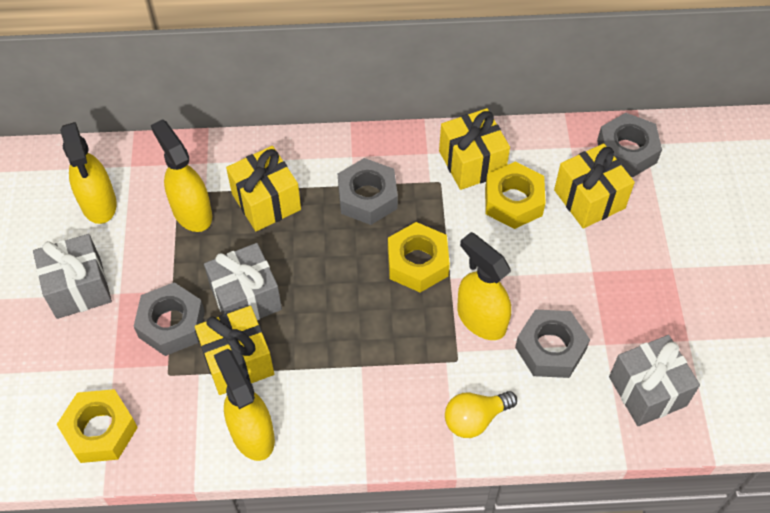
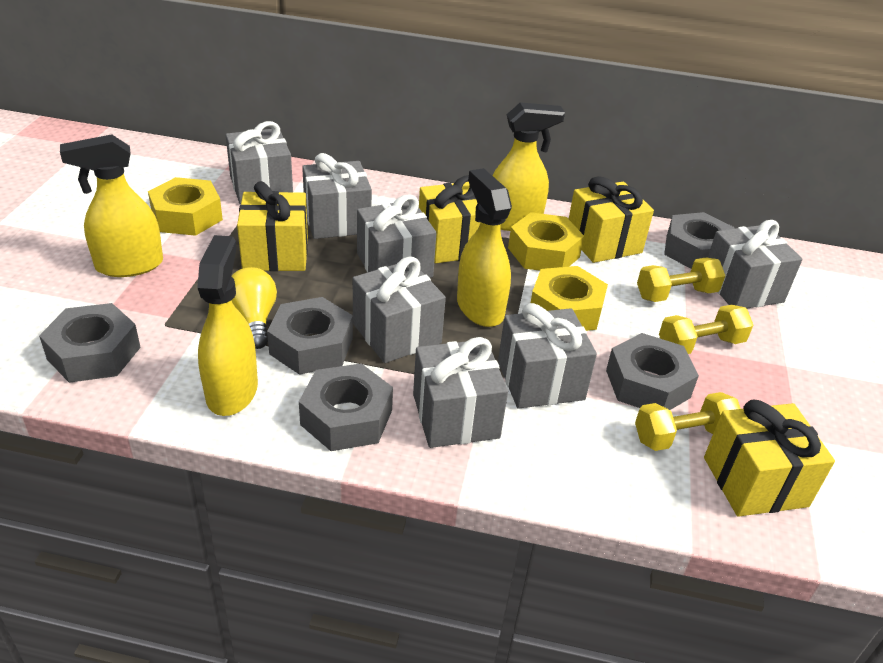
grey gift: [33,234,112,319] [204,243,282,320] [609,335,700,426] = 3 -> [226,121,293,204] [302,153,372,239] [353,256,446,363] [357,194,436,278] [413,337,508,448] [498,303,597,409] [707,220,803,309] = 7
grey nut: [134,282,205,356] [338,158,398,225] [515,309,590,378] [597,113,662,177] = 4 -> [39,303,141,383] [267,297,353,375] [299,363,393,451] [606,333,699,410] [664,212,735,269] = 5
yellow dumbbell: none = 0 -> [635,392,741,451] [637,257,725,302] [659,305,753,354] = 3

